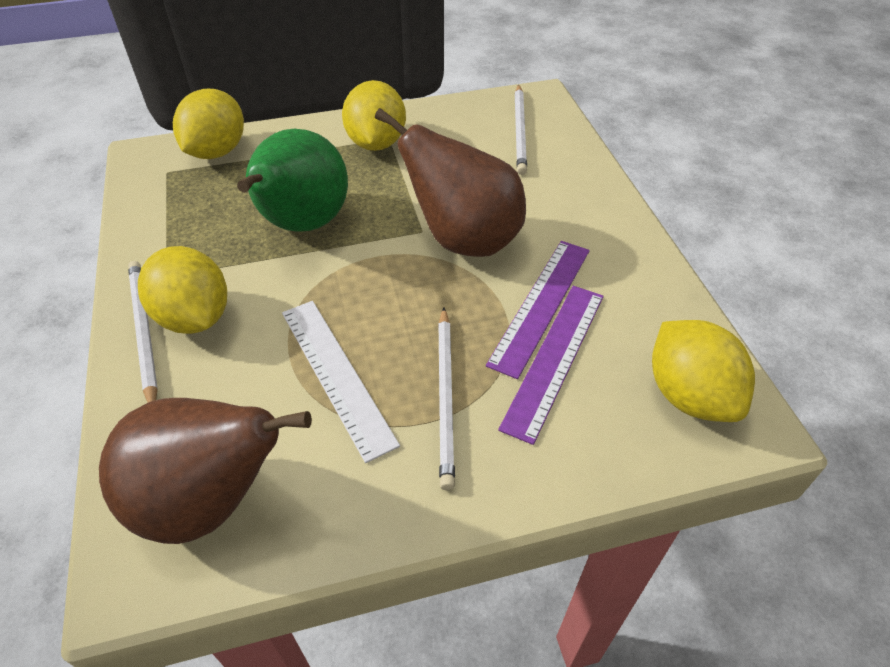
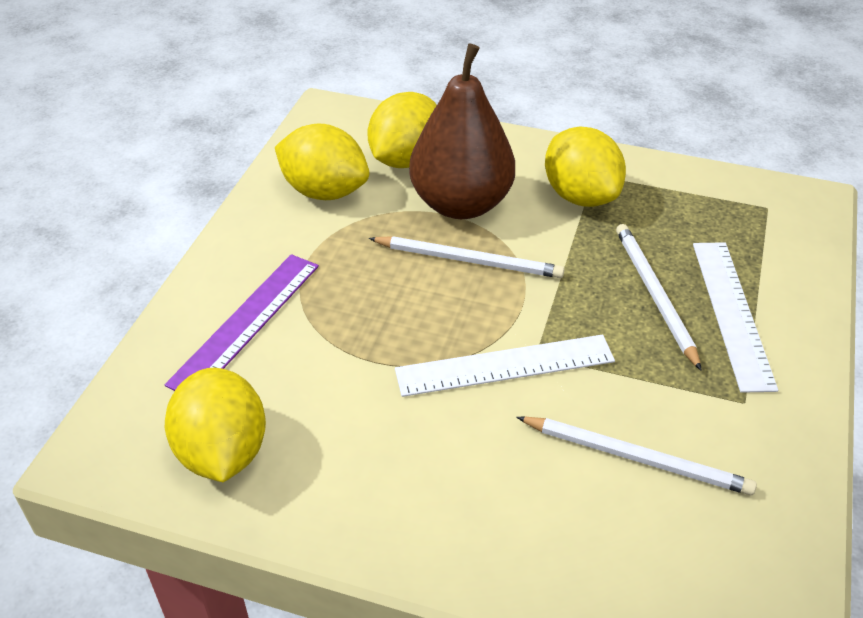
brown pear: [99,398,312,544] [375,108,526,257] = 2 -> [409,43,515,219] = 1
green pear: [237,129,348,232] = 1 -> none = 0
purple ruler: [486,241,590,379] [498,286,604,445] = 2 -> [165,254,319,391] = 1
white ruler: [282,301,400,463] = 1 -> [395,335,615,397] [693,242,778,393] = 2

